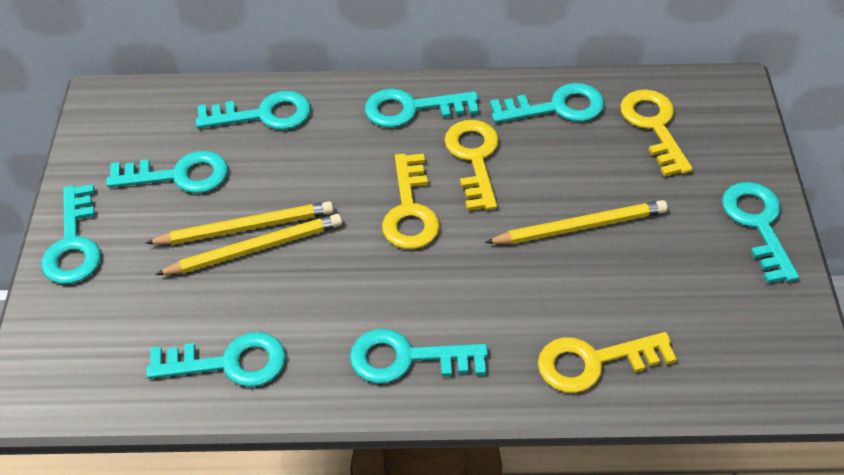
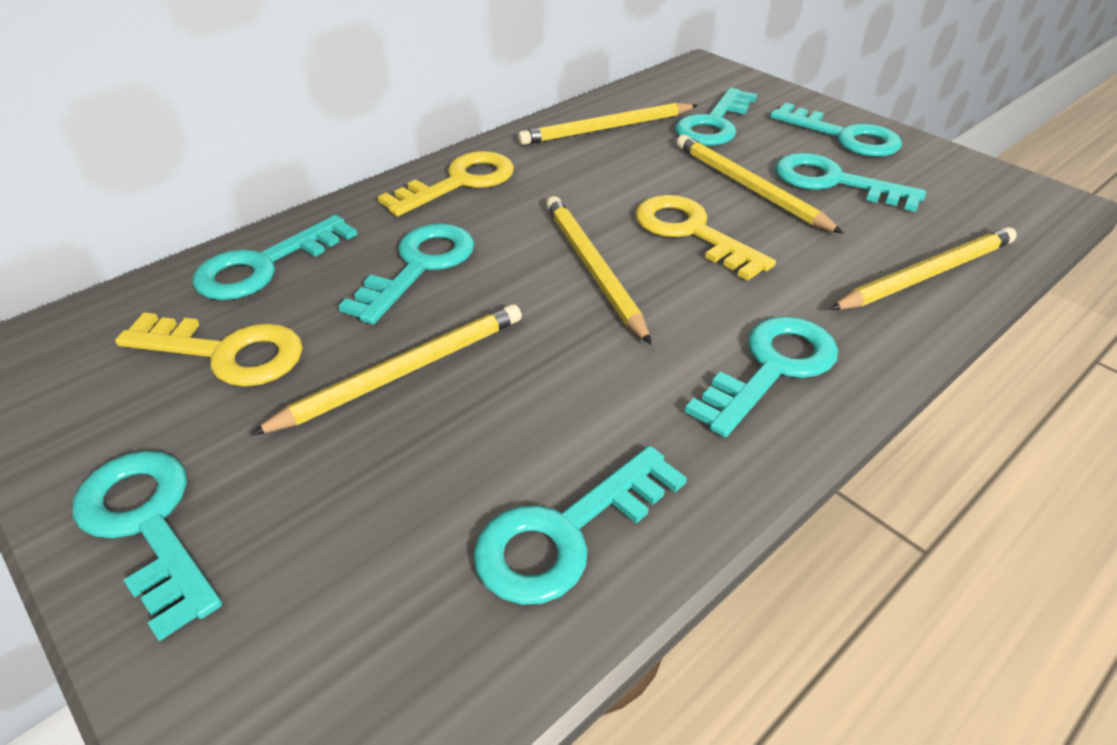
yellow key: [382,154,440,249] [444,120,499,211] [538,332,677,393] [620,89,693,177] = 4 -> [115,312,303,387] [377,151,514,216] [635,195,776,281] = 3
yellow pencil: [146,201,334,245] [155,214,342,275] [485,200,667,244] = 3 -> [250,304,522,435] [518,103,698,145] [546,196,651,344] [676,135,843,234] [830,227,1017,310] = 5

